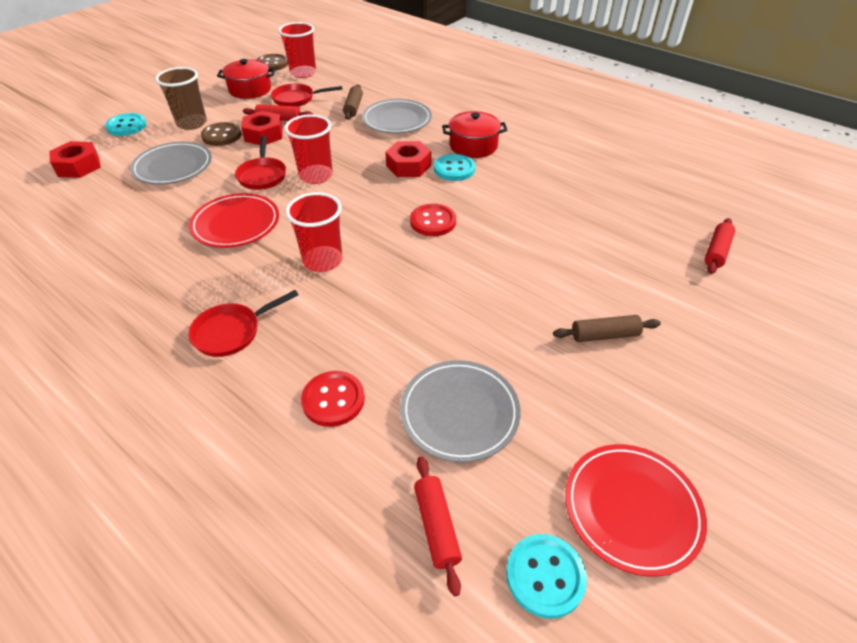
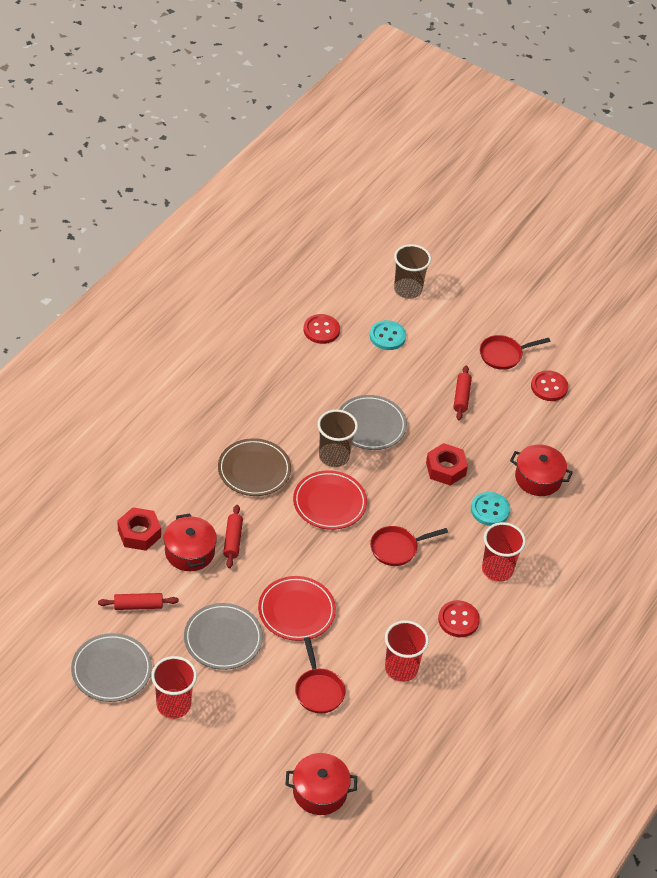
brown button: [201,122,242,146] [256,54,288,71] = 2 -> none = 0
brown cup: [155,67,207,130] = 1 -> [317,409,358,467] [394,244,431,299] = 2
brown plate: none = 0 -> [218,438,291,496] = 1
brown rolling pin: [343,85,363,120] [553,315,661,342] = 2 -> none = 0
red button: [301,371,365,427] [410,204,456,236] = 2 -> [304,314,340,344] [438,600,480,637] [531,370,568,401] = 3
red nut: [49,141,101,178] [241,111,283,145] [385,141,431,177] = 3 -> [117,507,161,551] [426,443,468,485] = 2
red pot: [217,59,275,99] [442,111,507,158] = 2 -> [164,513,217,571] [285,753,357,815] [510,444,573,496] = 3
turquoise button: [105,113,147,136] [434,154,475,181] [506,534,587,619] = 3 -> [370,320,406,350] [471,492,510,526] = 2

